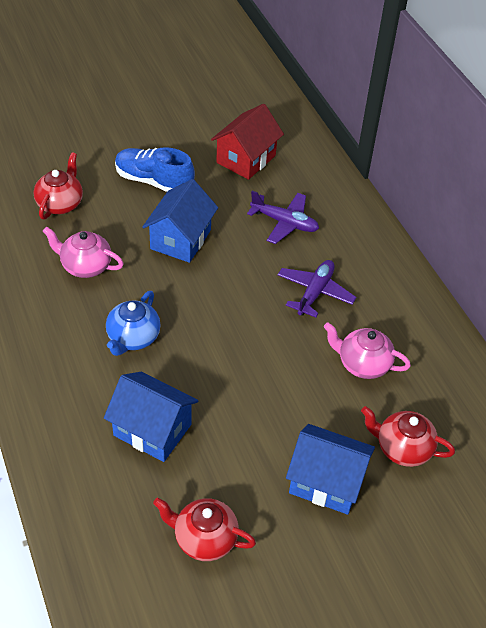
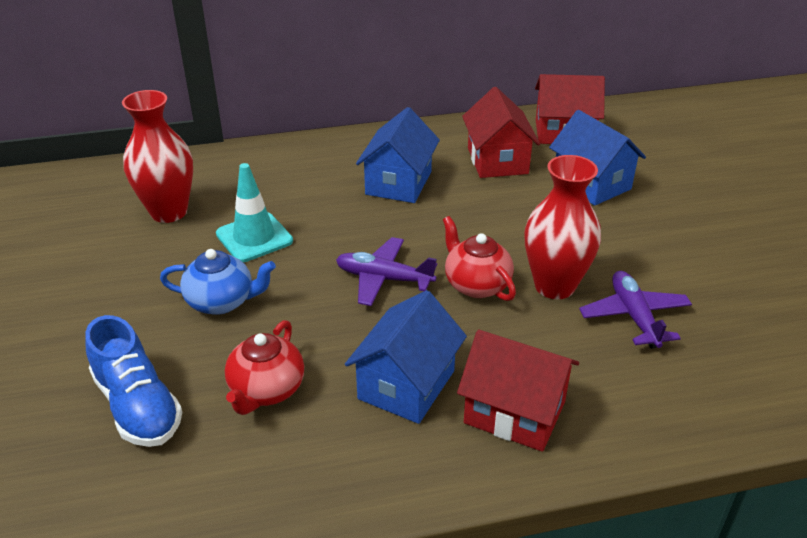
pink teapot: [43,227,123,278] [324,322,411,379] = 2 -> none = 0
red house: [211,104,284,180] = 1 -> [457,330,579,452] [462,87,540,178] [535,74,605,144] = 3
red teapot: [34,152,83,219] [153,498,256,561] [361,406,455,467] = 3 -> [225,320,304,415] [443,216,516,301] = 2
red vase: none = 0 -> [122,90,193,223] [524,155,601,299] = 2
turquoise traffic cone: none = 0 -> [216,163,293,262] = 1

